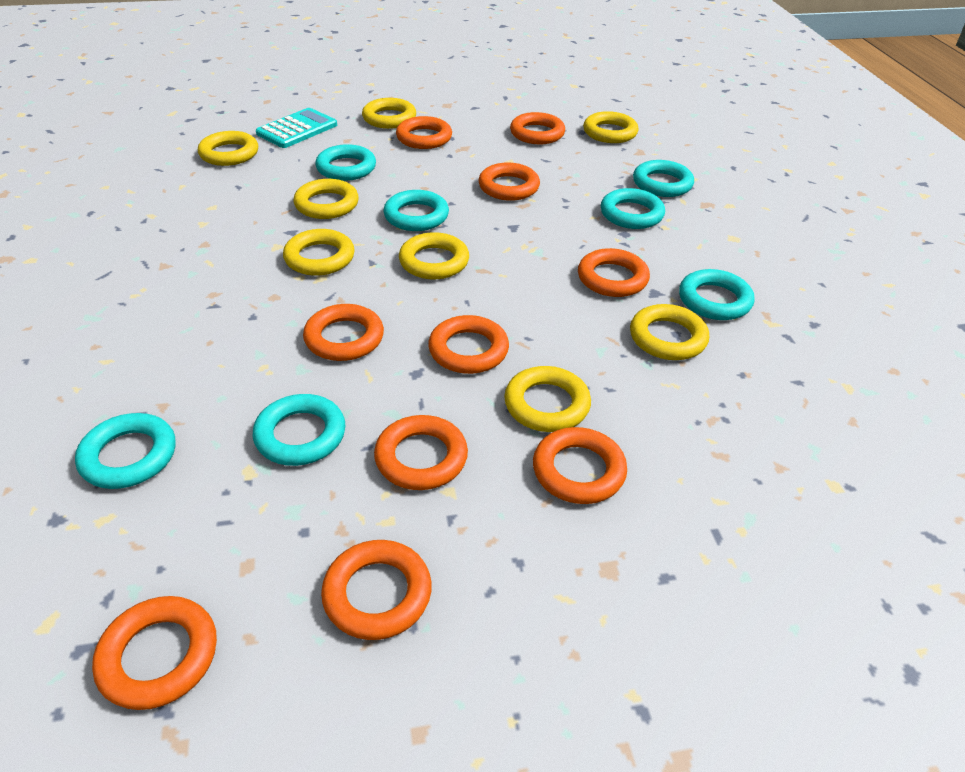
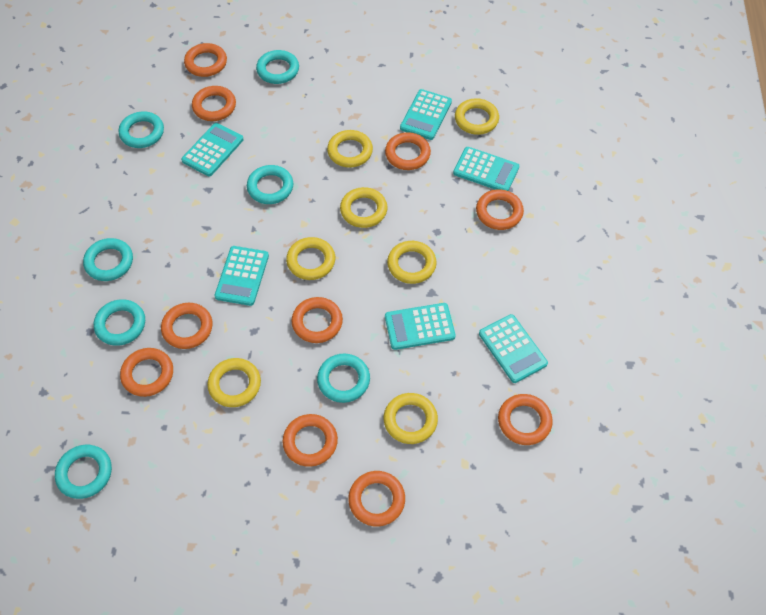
turquoise calculator: [256,108,337,148] = 1 -> [181,123,244,176] [214,246,269,306] [385,303,456,350] [400,89,452,140] [453,147,519,191] [479,314,548,383] = 6
yellow ring: [198,131,258,166] [283,229,355,276] [293,179,359,219] [362,98,416,129] [399,232,469,279] [504,366,591,432] [583,111,638,143] [630,304,709,360] = 8 -> [207,358,261,407] [286,237,335,280] [327,130,373,168] [340,187,388,228] [384,393,438,444] [387,241,437,284] [455,98,499,135] = 7

